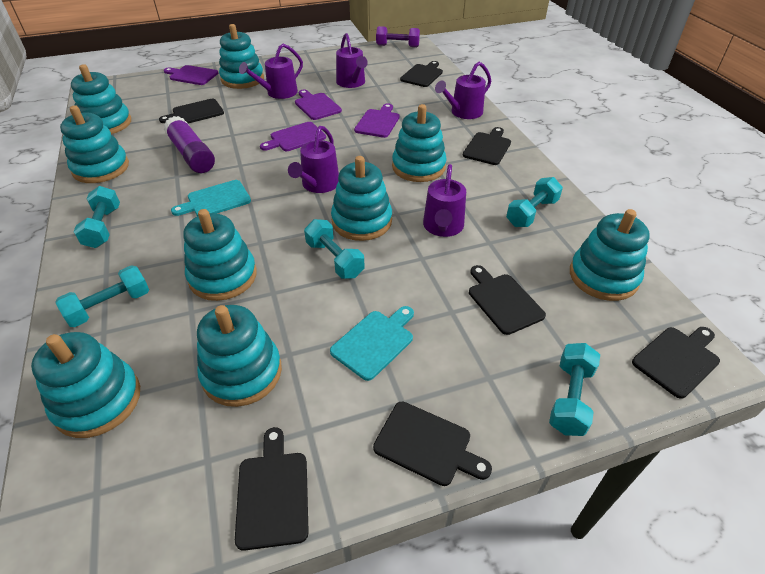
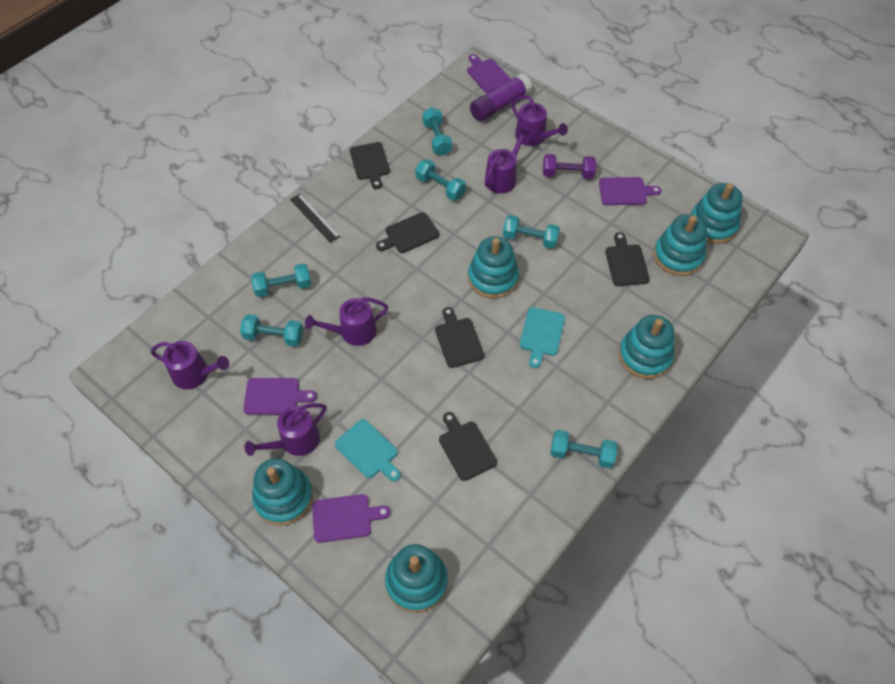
black cutting board: [159,99,224,123] [235,427,309,551] [373,401,492,486] [400,61,443,87] [463,127,511,165] [469,265,546,335] [632,327,720,399] = 7 -> [350,142,390,189] [376,212,440,253] [435,307,484,368] [439,412,497,481] [605,232,650,286] = 5
black ruler: none = 0 -> [290,194,340,243] = 1
turquoise dumbbell: [55,265,149,327] [74,186,120,248] [304,219,365,279] [506,177,563,227] [549,343,600,436] = 5 -> [240,314,303,347] [251,263,311,297] [415,159,466,201] [422,107,452,156] [503,215,560,249] [550,430,617,468] = 6
turquoise stacking toy: [31,332,140,438] [60,105,129,183] [71,64,131,134] [184,209,257,301] [197,305,282,407] [219,24,264,89] [331,156,392,241] [392,104,447,182] [570,209,650,301] = 9 -> [252,459,313,526] [385,544,448,613] [468,236,519,299] [619,315,675,379] [654,214,707,276] [691,183,743,244] = 6

